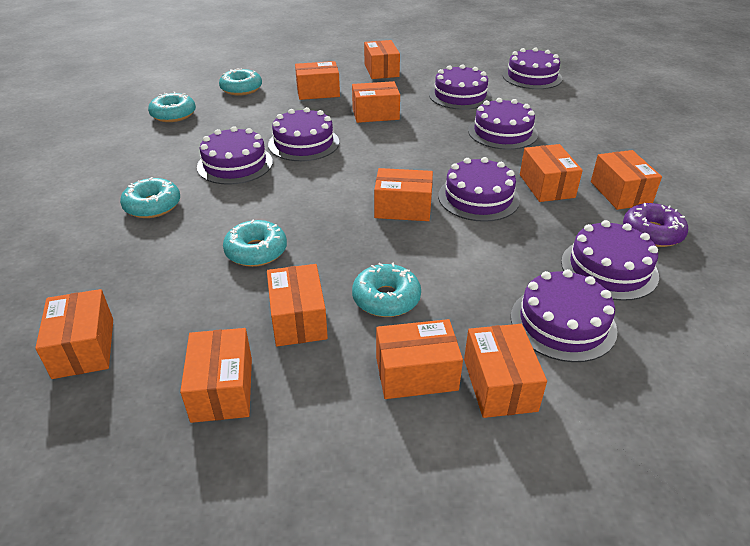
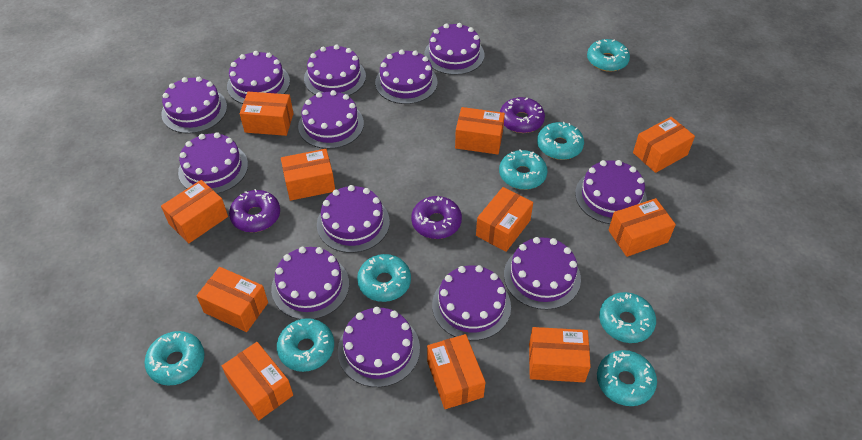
purple cake: [197,126,273,185] [268,107,339,161] [429,64,492,110] [438,157,520,222] [468,98,538,150] [502,47,562,89] [511,269,618,362] [561,220,659,301] = 8 -> [161,77,227,134] [178,132,248,194] [227,51,290,104] [271,247,349,319] [298,90,364,149] [304,44,366,96] [317,185,390,253] [338,307,420,387] [375,50,437,104] [424,23,484,75] [432,265,511,341] [504,237,581,310] [575,160,647,224] = 13
purple donut: [623,203,688,247] = 1 -> [229,189,280,232] [411,196,462,239] [500,97,545,133] = 3
turquoise donut: [120,177,180,218] [148,92,196,122] [219,68,262,96] [223,220,287,267] [352,263,421,317] = 5 -> [144,331,205,386] [277,318,334,372] [357,254,411,302] [499,149,547,190] [537,122,584,160] [587,39,630,72] [597,350,657,406] [599,292,656,343] = 8

